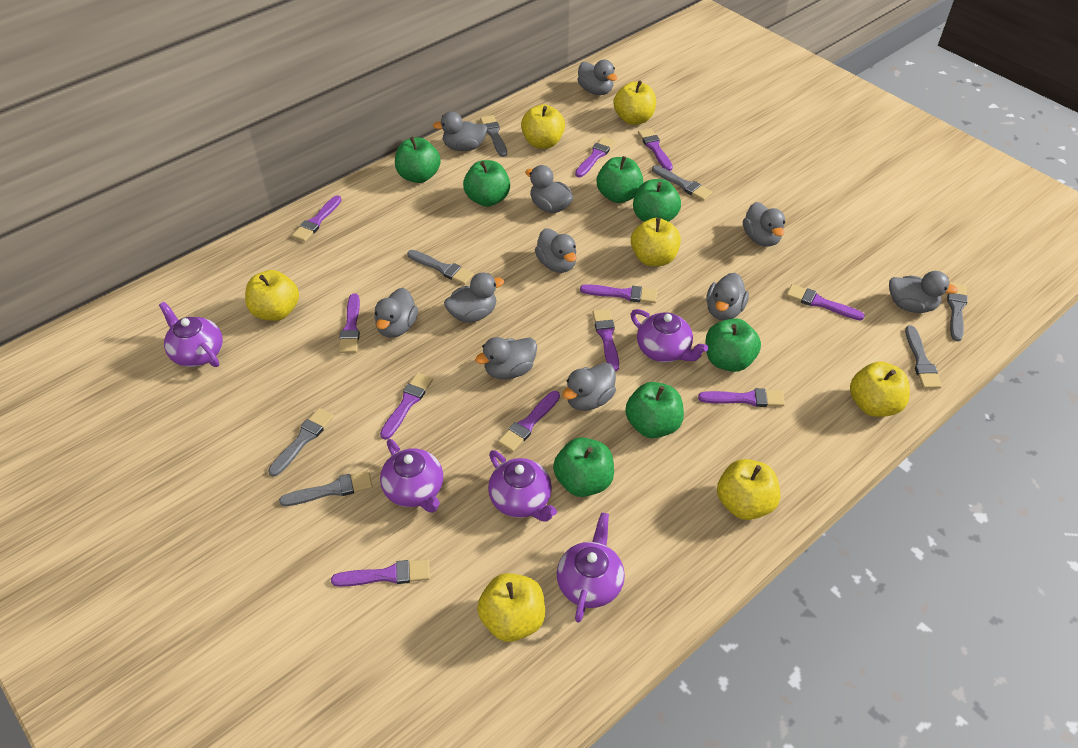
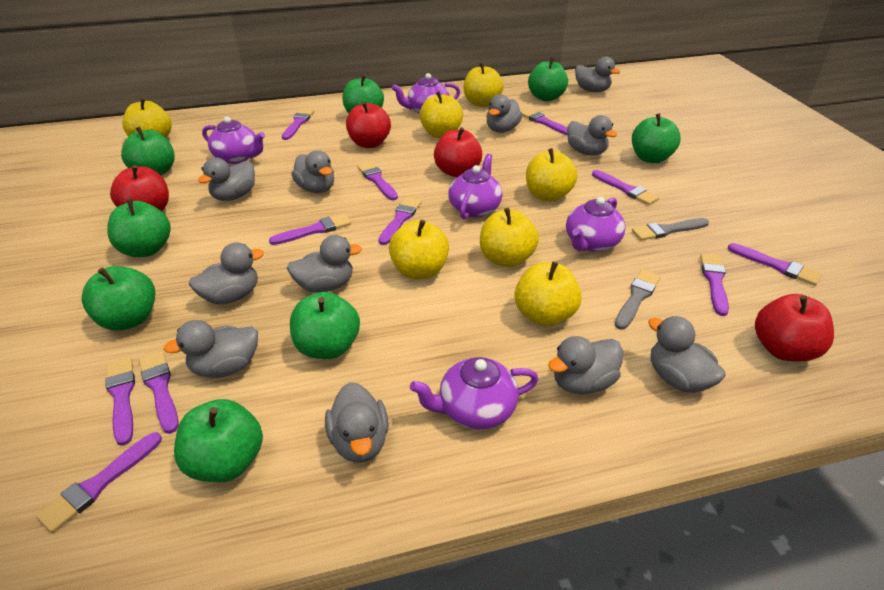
green apple: [395,137,441,183] [463,160,510,207] [553,437,614,497] [597,156,644,203] [625,382,684,438] [633,179,681,222] [705,318,761,372] = 7 -> [81,266,155,330] [107,199,171,257] [121,127,175,175] [174,399,263,482] [290,292,360,359] [342,75,384,113] [528,58,568,101] [632,113,681,163] = 8
grey brush: [268,408,334,477] [279,470,373,506] [407,250,474,285] [480,115,507,157] [652,165,712,201] [905,325,942,389] [947,283,967,341] = 7 -> [615,270,661,330] [632,218,709,241] = 2
red apple: none = 0 -> [110,165,169,211] [346,101,391,148] [434,127,482,177] [755,294,834,362] = 4

